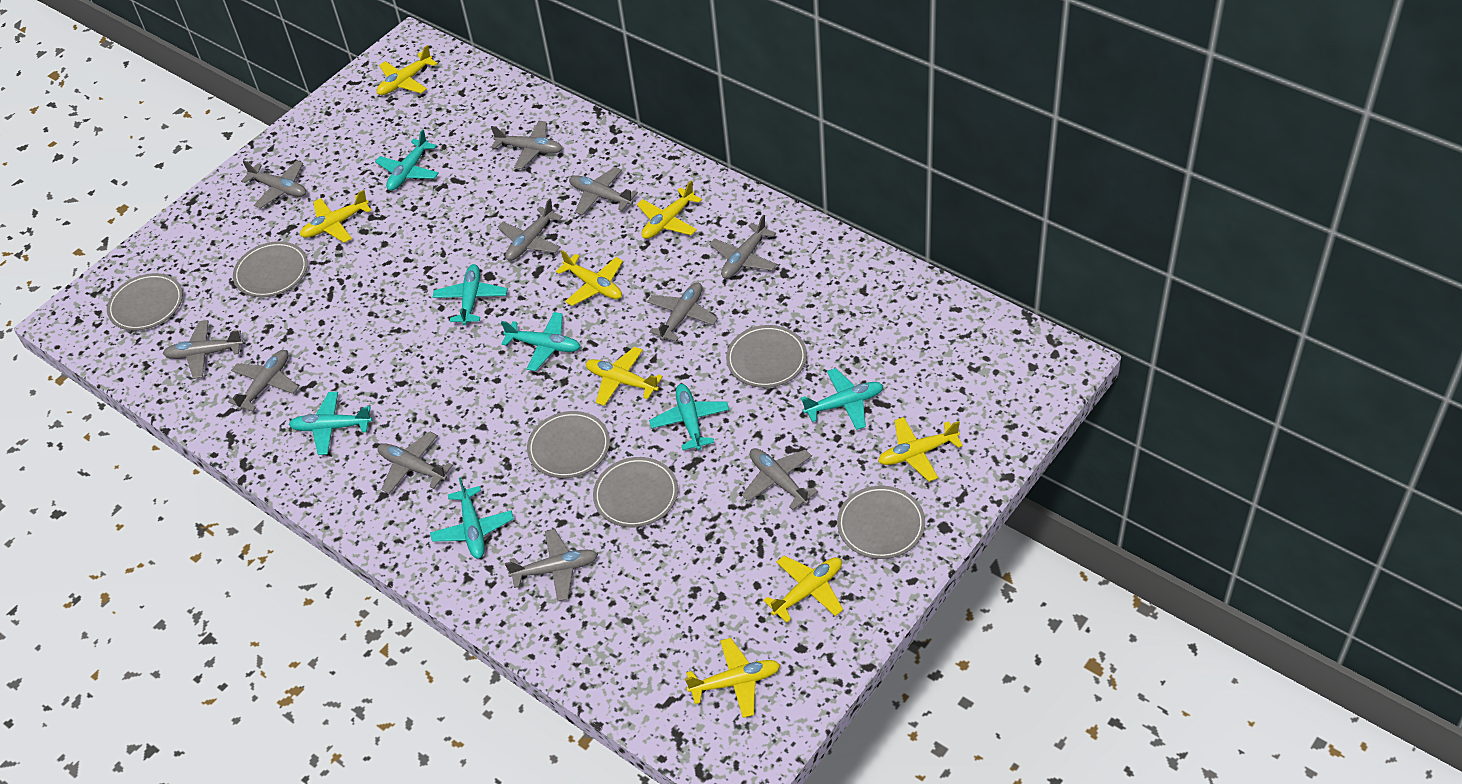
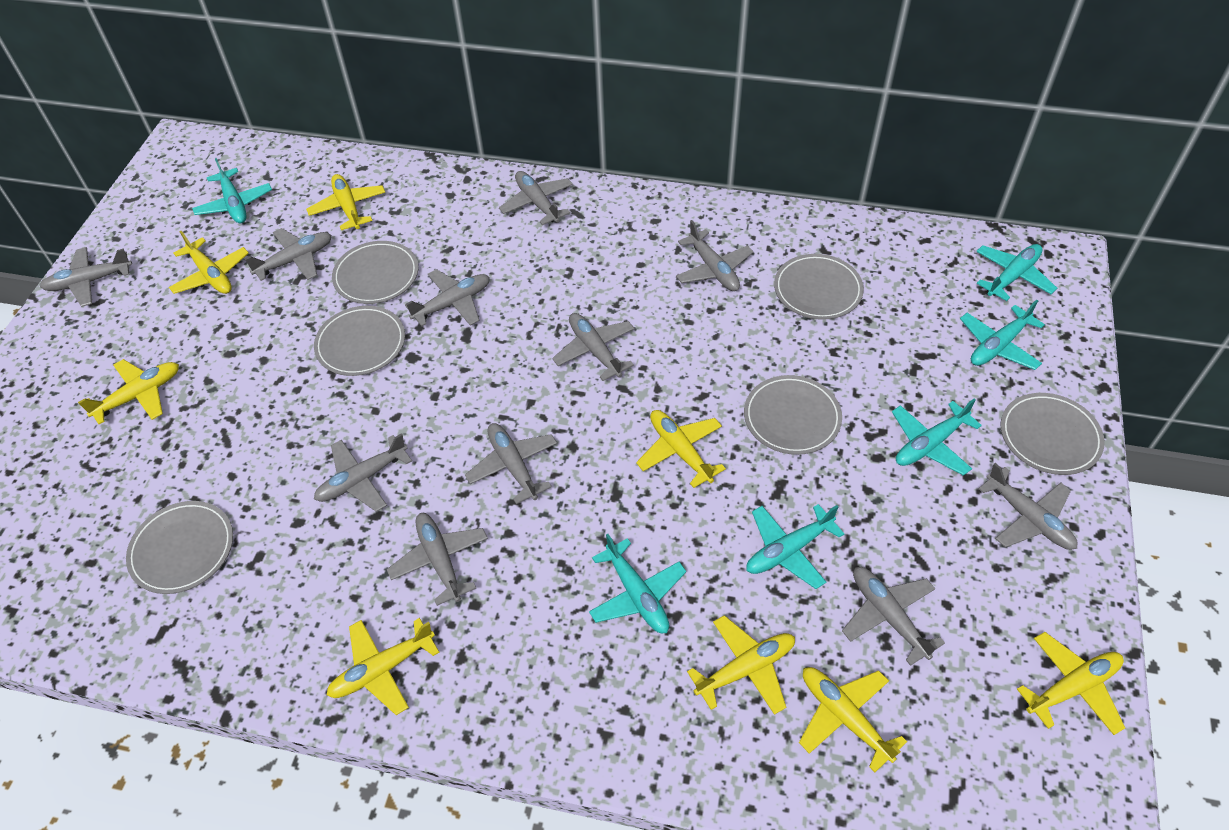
turquoise plane: [289,391,372,455] [375,129,439,191] [430,477,514,559] [433,264,507,325] [501,312,580,371] [649,384,729,450] [801,368,884,430] = 7 -> [192,158,272,224] [589,534,686,634] [746,504,844,589] [892,399,982,476] [960,300,1045,370] [976,244,1057,301] = 6

